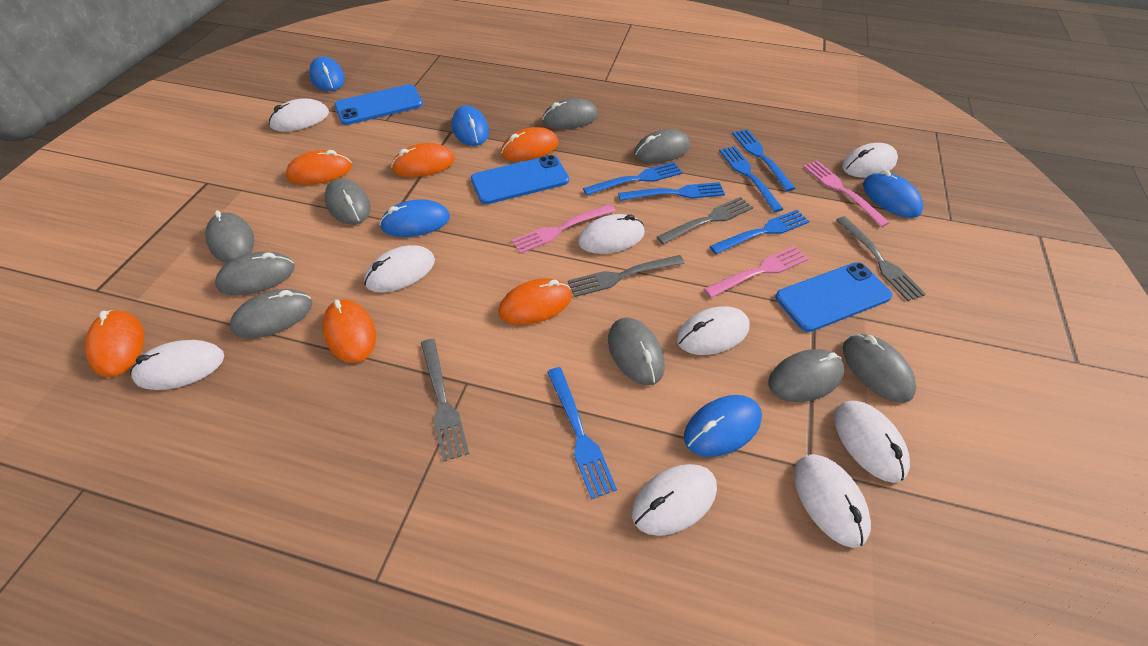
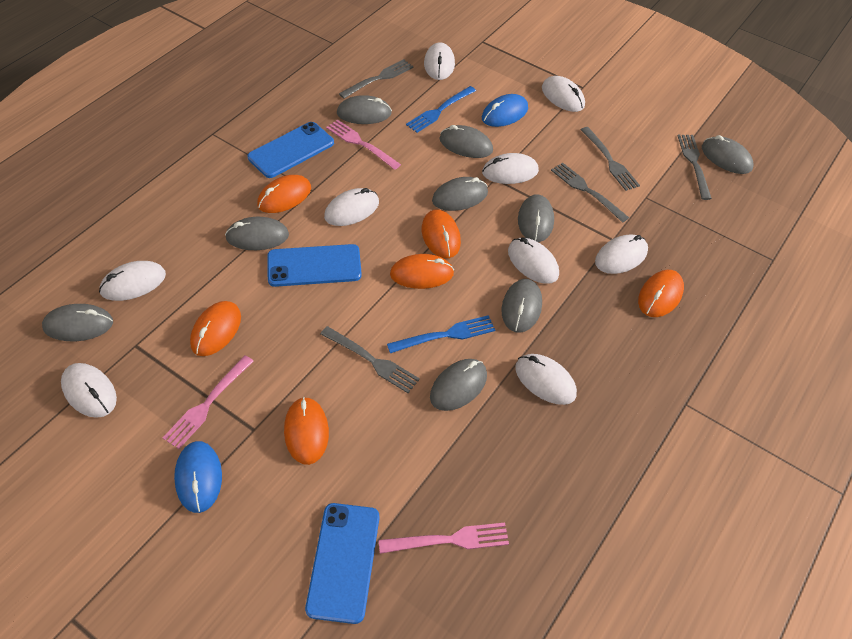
blue fork: [547,367,617,499] [583,162,683,195] [618,182,725,201] [710,210,810,254] [719,146,783,212] [732,129,796,191] = 6 -> [387,315,495,353] [406,86,476,133] = 2
blue mouse: [309,56,345,91] [380,199,450,237] [452,105,489,146] [684,395,762,457] [863,170,923,218] = 5 -> [174,441,222,513] [482,94,528,127] = 2
grey fork: [421,339,469,462] [568,255,685,297] [657,197,753,244] [836,216,926,301] = 4 -> [321,326,420,393] [339,59,413,99] [551,163,629,223] [581,127,640,191] [678,135,712,200] = 5

